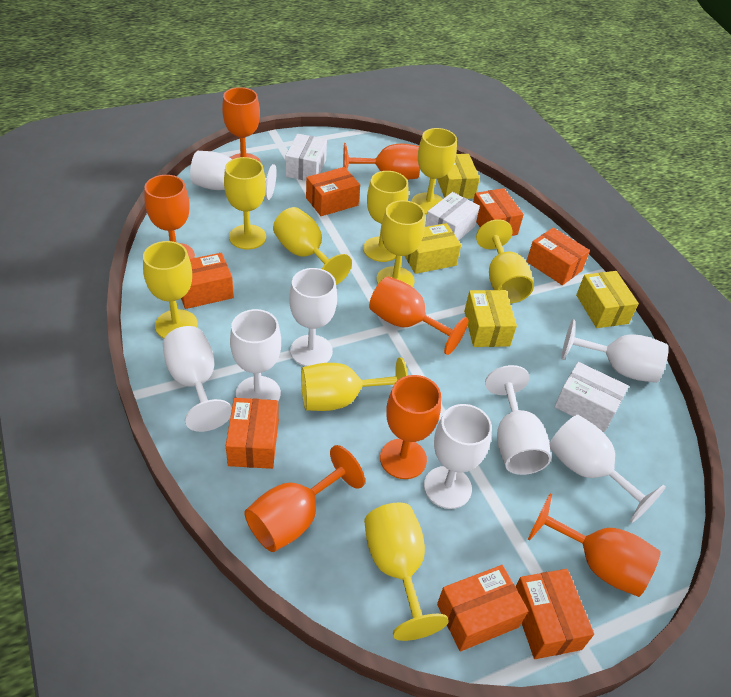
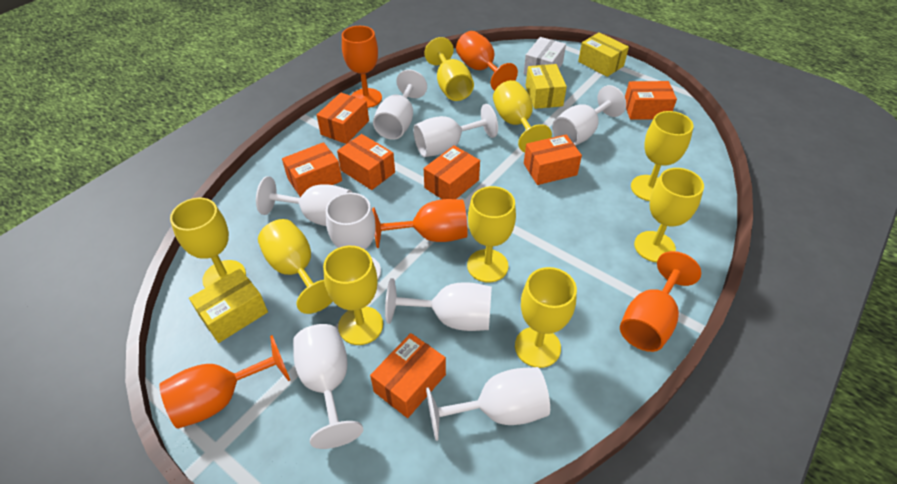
orange goblet: [144,175,195,259] [222,87,260,162] [244,445,365,552] [343,143,420,180] [369,276,468,355] [380,375,441,479] [528,494,661,597] = 7 -> [159,335,290,429] [342,26,382,108] [372,199,468,248] [456,31,518,91] [620,251,701,352] = 5
white box: [286,134,327,181] [425,192,480,241] [555,362,629,432] = 3 -> [524,37,566,75] = 1
yellow box: [405,223,461,274] [437,154,480,199] [464,290,517,347] [576,271,639,328] = 4 -> [189,269,268,343] [526,64,567,109] [578,32,629,77] = 3

